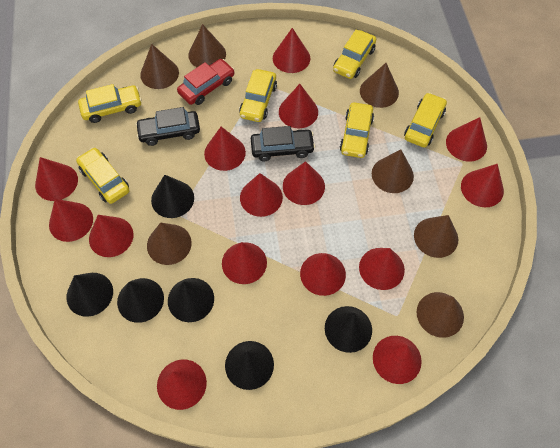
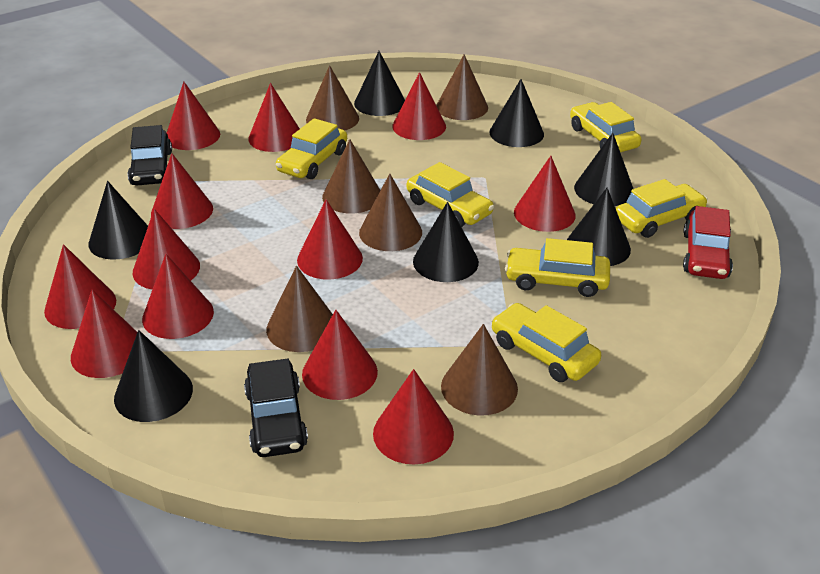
black cone: [67,273,113,317] [117,278,164,323] [151,175,194,218] [168,278,214,322] [225,341,274,390] [325,306,372,353] = 6 -> [88,181,148,260] [114,330,193,422] [354,51,405,116] [413,202,479,282] [490,79,544,147] [567,188,631,266] [574,133,633,206] = 7
brown cone: [140,44,179,89] [147,222,192,265] [188,24,226,67] [360,63,399,108] [372,149,414,193] [414,215,458,258] [417,292,464,338] = 7 -> [266,266,333,352] [306,65,359,130] [322,139,380,213] [359,174,422,251] [436,54,488,120] [441,324,518,416] = 6
red cone: [35,157,78,201] [49,199,93,242] [89,215,133,257] [157,359,207,410] [204,127,246,171] [222,242,267,284] [240,173,283,217] [273,28,310,73] [279,84,318,128] [283,161,325,205] [300,253,346,296] [359,248,405,290] [373,336,422,384] [446,117,487,162] [461,164,504,207] = 15 -> [44,244,116,329] [71,290,137,378] [132,209,200,289] [142,254,214,339] [151,153,213,229] [167,82,220,150] [248,83,300,152] [297,199,363,280] [302,310,378,400] [373,369,454,464] [392,72,446,140] [514,156,576,232] = 12

